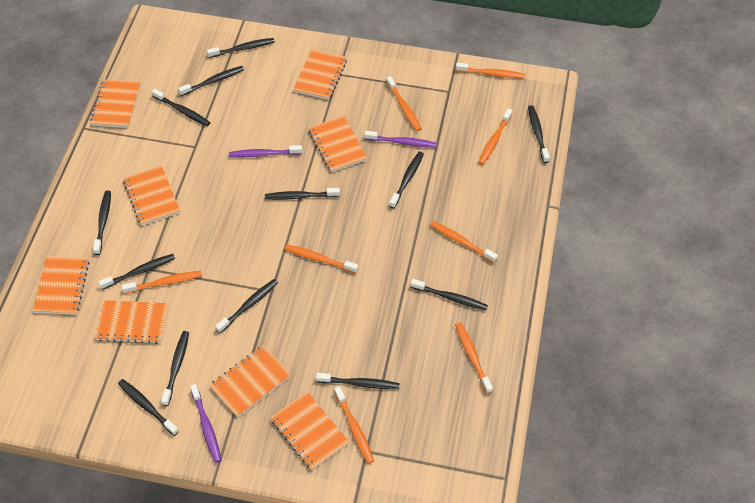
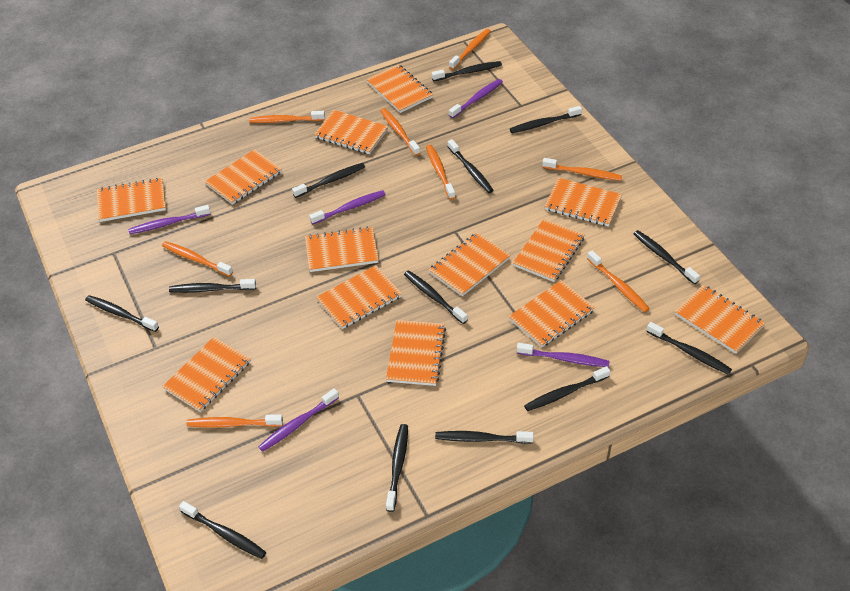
orange notebook: [33,256,89,315] [90,79,141,128] [95,300,168,344] [123,166,180,226] [209,345,291,417] [270,392,349,470] [293,49,347,100] [309,116,367,172] = 8 -> [97,178,166,222] [162,337,251,412] [205,149,282,205] [305,227,379,272] [314,110,388,154] [316,265,402,329] [366,64,433,113] [386,320,446,386] [429,232,511,296] [509,280,595,347] [513,219,585,282] [545,178,622,227] [675,285,765,354] = 13
purple toothbrush: [190,384,221,463] [229,145,302,158] [365,131,437,148] = 3 -> [128,205,211,234] [258,388,339,452] [309,190,386,224] [449,79,503,118] [517,343,610,367] = 5

